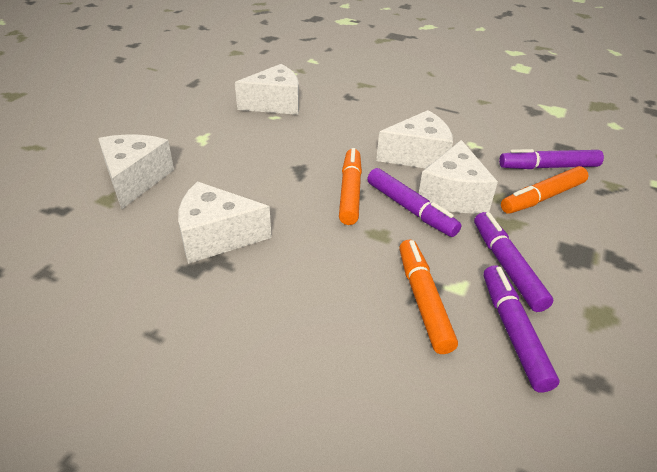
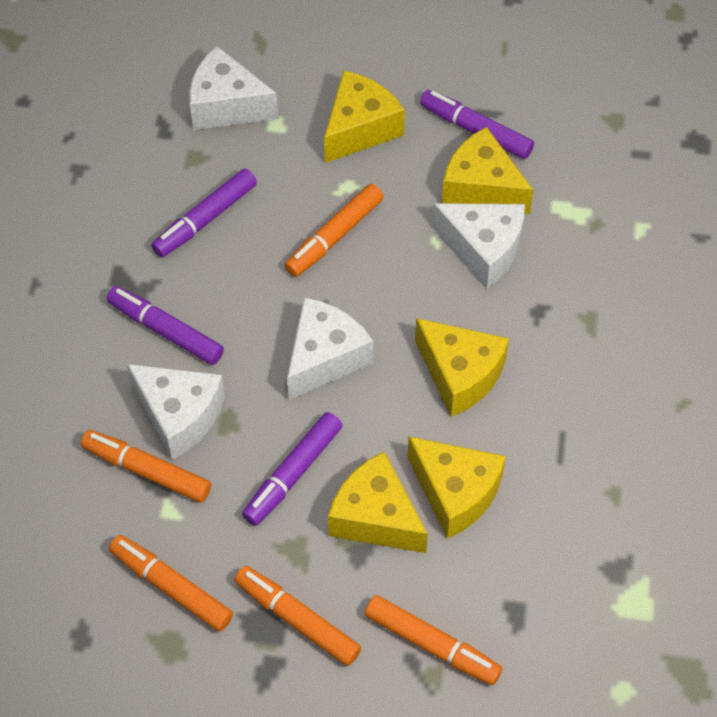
orange marker: [339,148,362,225] [399,240,458,354] [501,166,588,214] = 3 -> [81,430,211,502] [109,535,233,632] [235,566,361,666] [284,184,383,277] [365,595,502,685] = 5
white cheese: [98,134,174,209] [178,181,272,264] [235,64,299,115] [376,110,453,168] [419,140,498,213] = 5 -> [127,364,225,460] [189,46,278,130] [287,297,373,400] [432,203,525,289] = 4
yellow cheese: none = 0 -> [324,70,405,163] [328,452,428,553] [407,436,506,539] [415,318,509,417] [442,127,533,214] = 5

